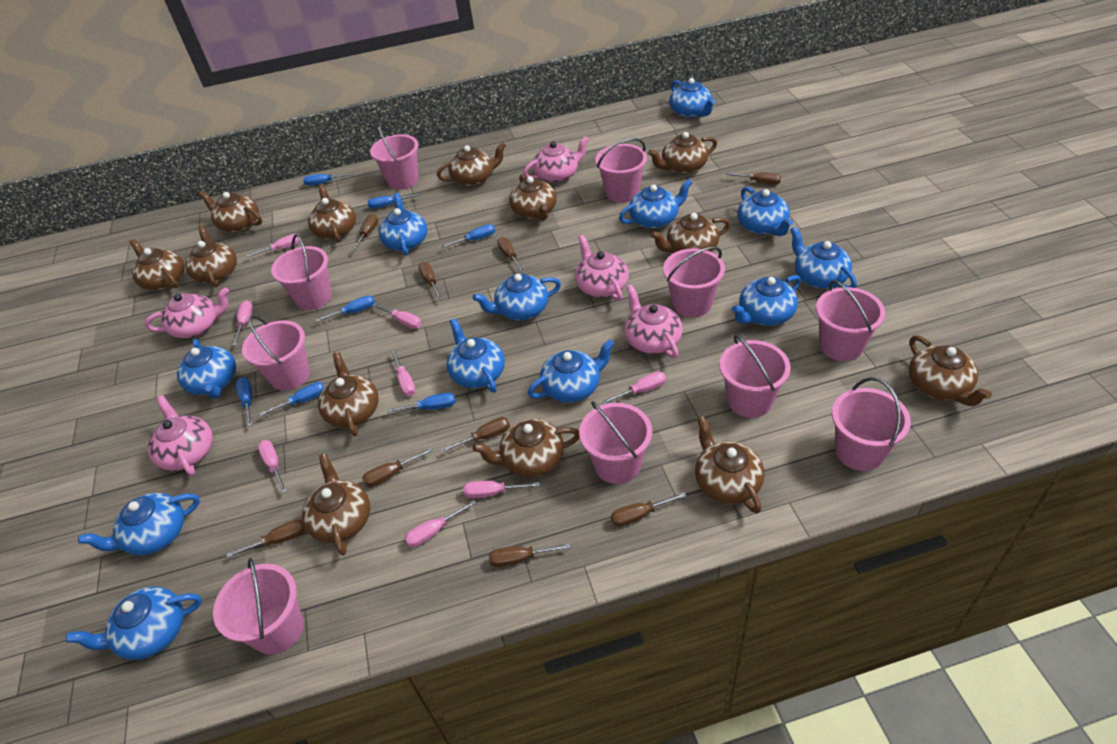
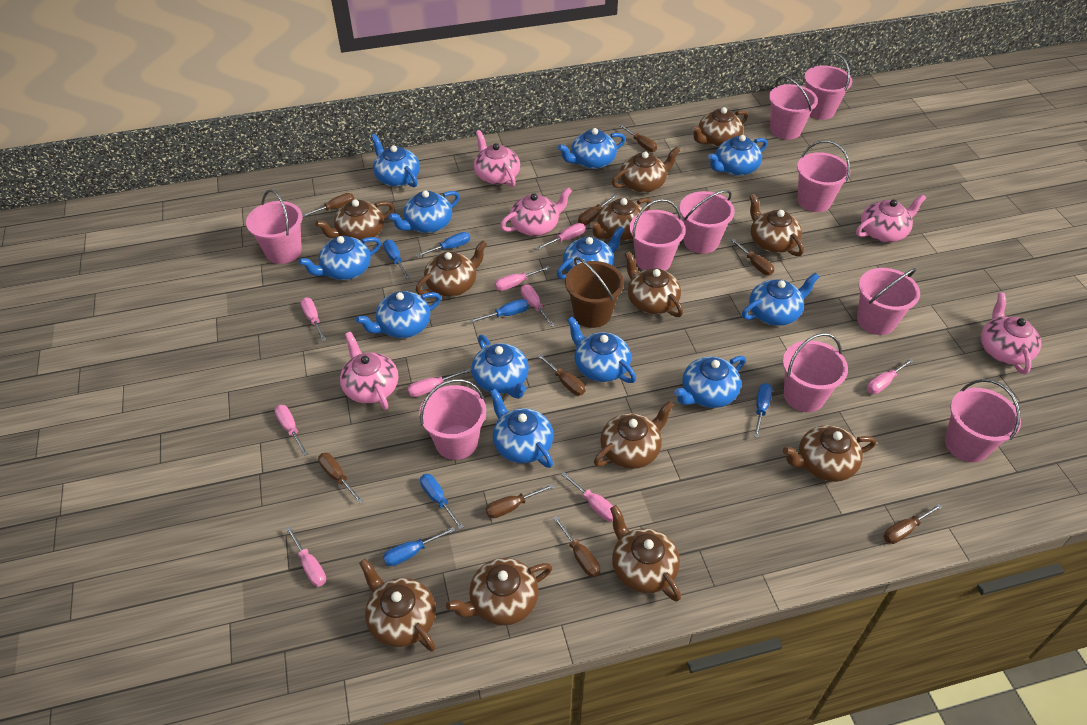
blue screwdriver: [235,377,253,427] [259,382,325,417] [303,173,354,186] [315,295,375,322] [367,193,420,209] [386,393,455,413] [442,224,495,248] = 7 -> [383,239,410,279] [383,527,456,566] [417,232,470,257] [420,474,464,529] [469,299,529,323] [754,383,773,438] = 6
brown bucket: none = 0 -> [565,257,624,328] = 1
brown teapot: [130,239,185,291] [185,225,237,287] [198,191,262,233] [302,453,370,555] [308,184,356,243] [318,352,379,436] [437,142,506,186] [473,419,580,477] [509,174,557,221] [648,132,717,174] [650,213,730,253] [695,416,764,513] [909,335,992,406] = 13 -> [315,199,394,241] [359,558,436,652] [415,240,487,297] [446,558,552,626] [589,198,651,241] [594,401,674,469] [610,505,681,602] [612,147,680,193] [625,251,683,317] [691,107,748,147] [749,194,804,256] [783,425,876,482] = 12
pink screwdriver: [233,301,253,346] [246,234,300,257] [258,440,287,493] [372,303,422,329] [391,349,416,396] [405,500,476,547] [463,481,540,498] [602,371,666,404] = 8 -> [275,405,308,456] [286,526,326,587] [301,297,326,342] [407,368,471,397] [495,266,550,291] [521,284,554,327] [536,223,585,250] [561,472,613,521] [867,358,914,394] = 9

